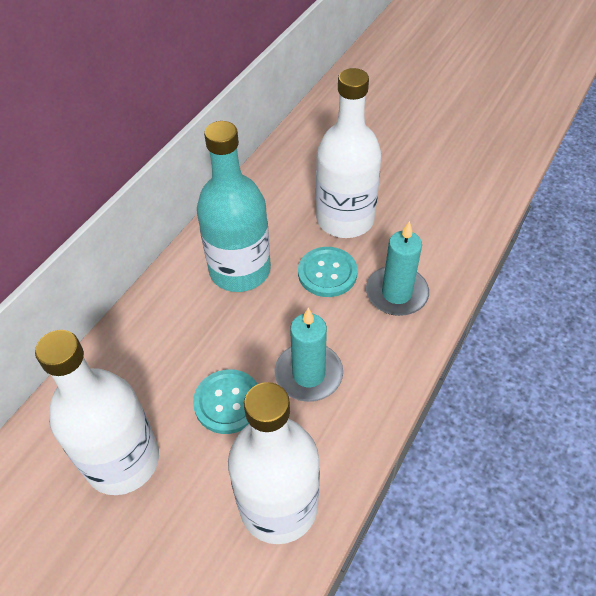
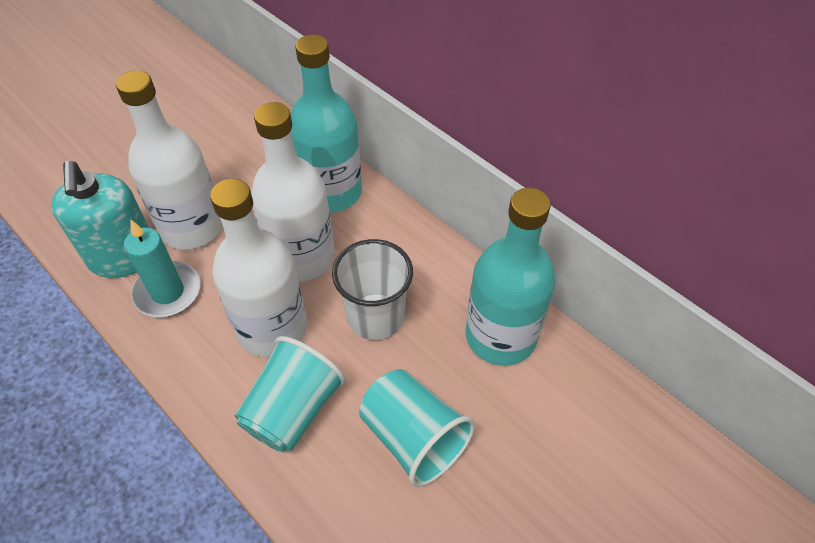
turquoise bottle: [197,121,271,292] = 1 -> [291,34,362,213] [466,188,556,365] = 2
turquoise button: [193,369,257,434] [298,247,357,297] = 2 -> none = 0
turquoise candle: [275,308,343,402] [366,221,429,316] = 2 -> [124,220,201,317] = 1
turquoise cup: none = 0 -> [234,336,346,453] [359,369,475,487] = 2
turquoise soap dispenser: none = 0 -> [51,161,149,278] = 1
white cup: none = 0 -> [332,239,413,340] = 1

